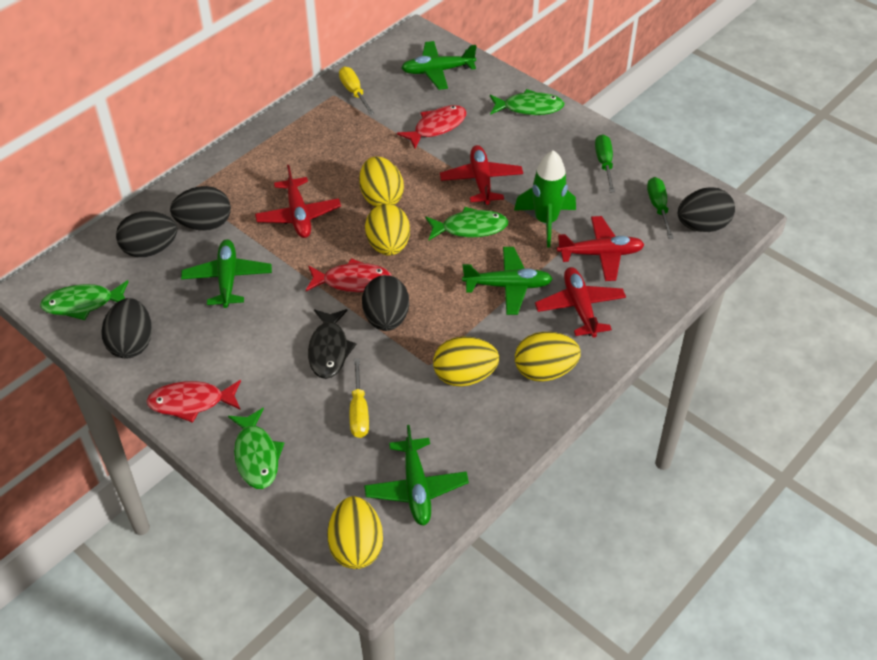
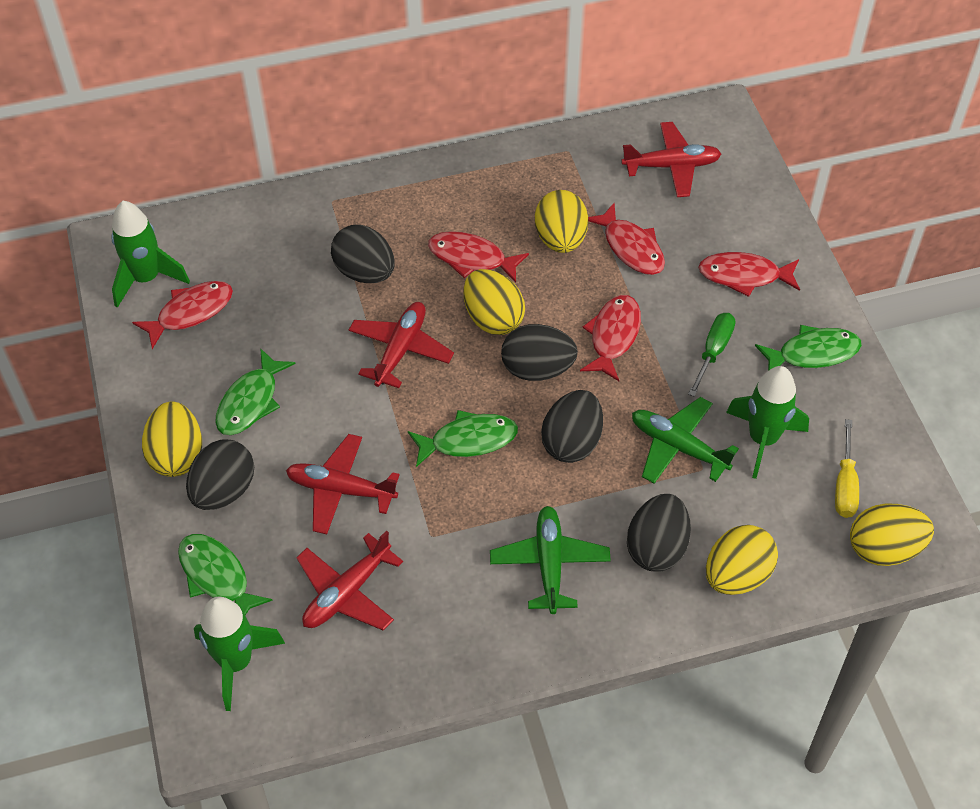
black fish: [308,309,356,379] = 1 -> none = 0
green plane: [181,239,272,308] [364,425,469,526] [401,41,476,90] [462,247,553,315] = 4 -> [490,506,611,614] [632,397,739,484] = 2
green rocket: [514,150,576,247] = 1 -> [111,201,190,308] [194,597,285,711] [726,366,809,479] = 3
green screwdriver: [595,134,615,192] [647,177,674,239] = 2 -> [688,313,735,397] = 1
red fish: [146,380,241,423] [306,258,392,292] [397,105,467,149] = 3 -> [132,281,233,349] [428,231,529,283] [580,295,641,381] [588,202,665,275] [698,252,800,297] = 5
yellow screwdriver: [339,67,374,115] [350,358,369,438] = 2 -> [835,419,859,518] = 1

